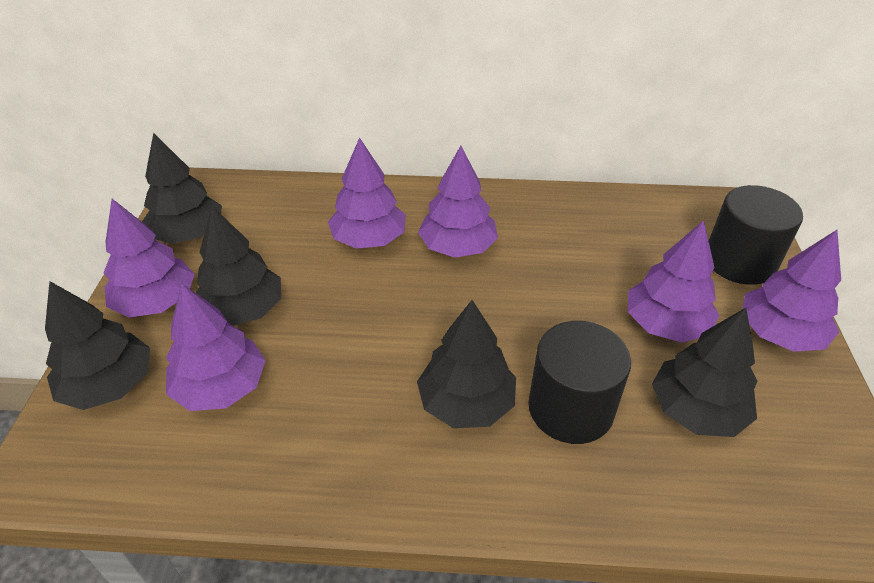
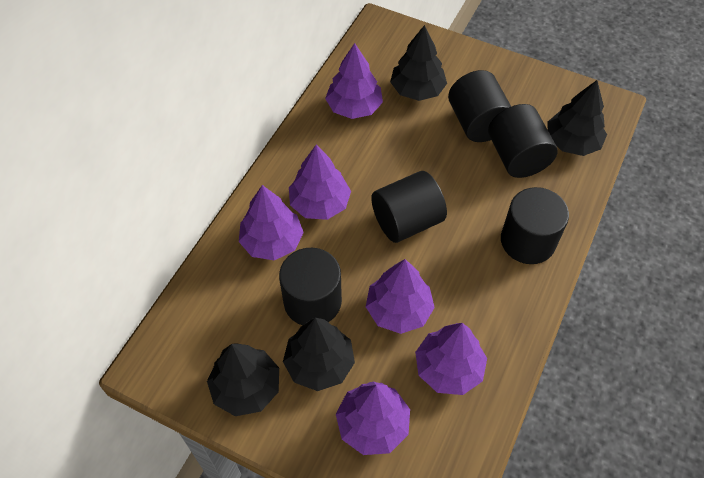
black cylinder: [528,321,631,444] [709,185,803,285] = 2 -> [279,248,342,325] [371,171,447,243] [448,70,511,142] [488,104,558,178] [501,187,569,264] = 5
black tree: [45,281,150,410] [142,133,222,244] [196,206,281,326] [417,300,516,428] [652,308,757,437] = 5 -> [207,343,279,416] [283,318,355,391] [390,25,447,101] [547,80,607,156] = 4

